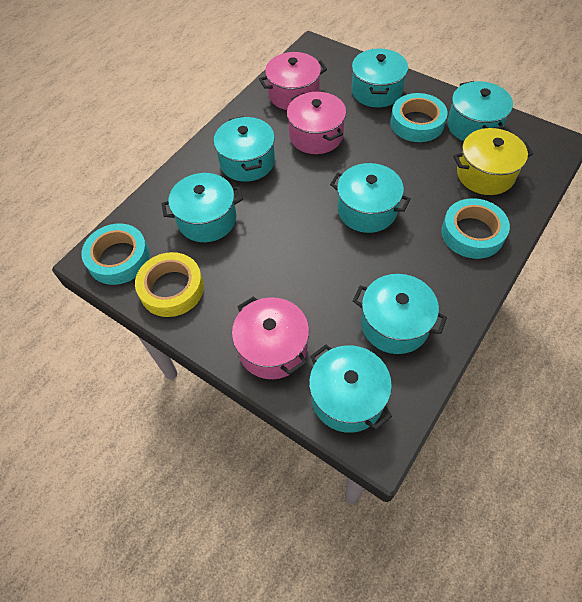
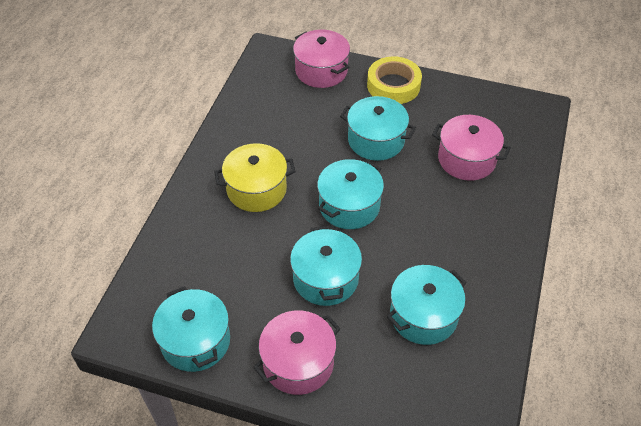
turquoise pot: [162,173,243,242] [214,116,275,182] [309,345,392,433] [330,163,411,233] [351,48,408,108] [353,274,447,354] [447,81,513,141] = 7 -> [152,286,230,372] [290,226,362,306] [317,159,384,229] [340,96,416,161] [387,265,467,345] = 5
turquoise tape: [81,224,150,285] [391,93,448,142] [441,198,510,259] = 3 -> none = 0

